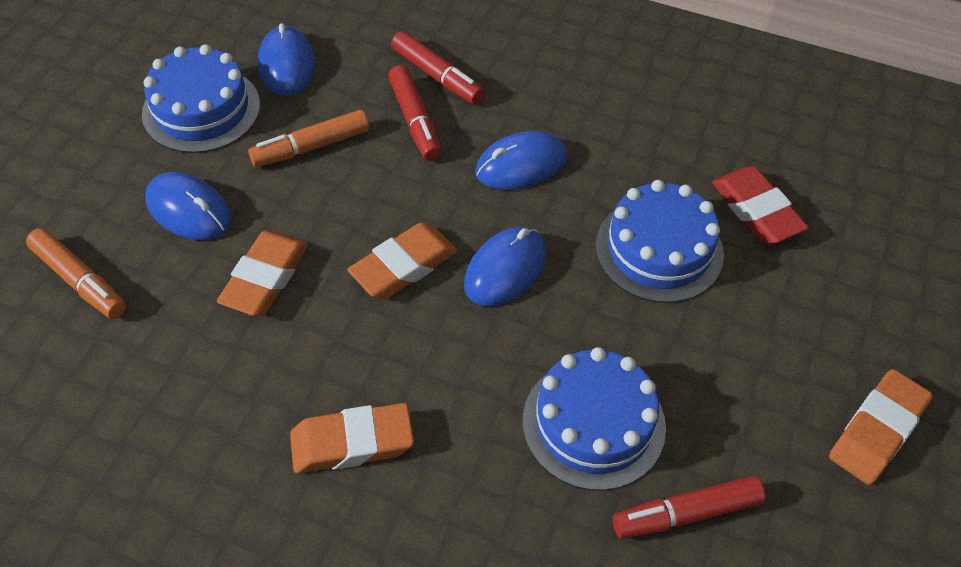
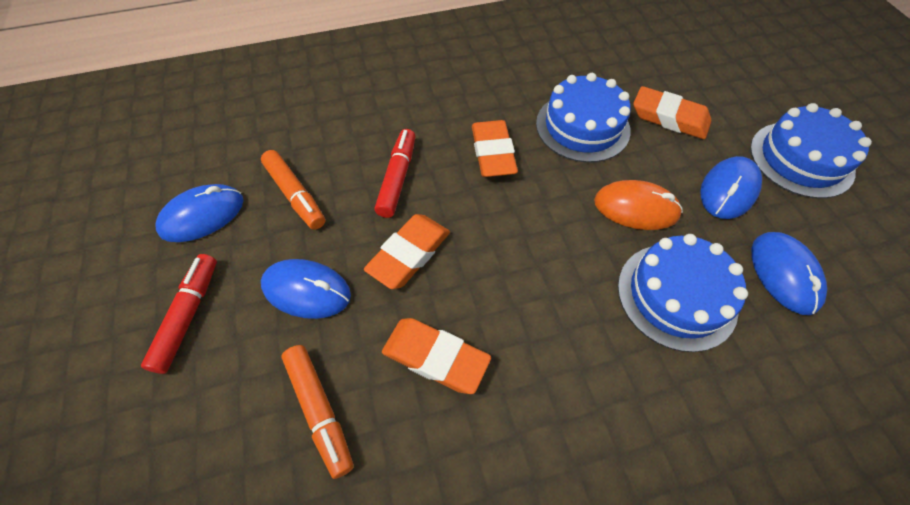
orange mouse: none = 0 -> [594,180,683,230] = 1
red eraser: [712,167,809,244] = 1 -> none = 0
red marker: [388,65,442,161] [391,31,484,104] [613,476,766,539] = 3 -> [141,254,217,374] [374,129,416,218] = 2

